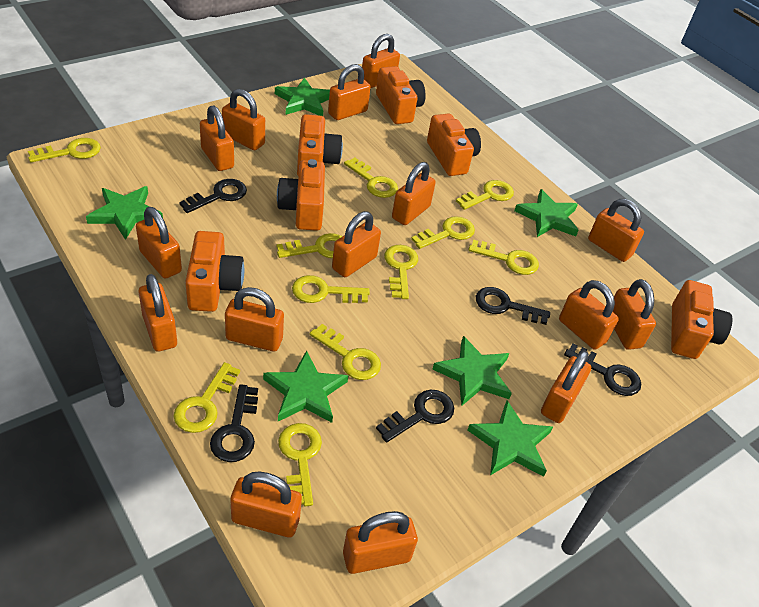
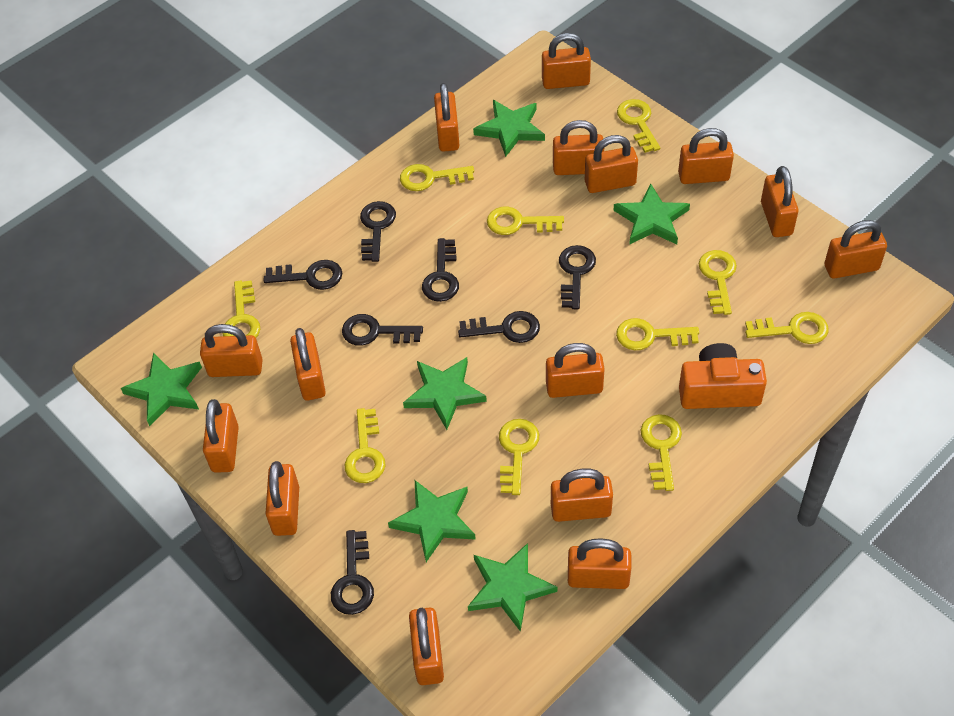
black key: [179,179,247,213] [210,384,258,462] [376,390,454,443] [476,287,550,325] [564,343,641,396] = 5 -> [264,260,342,290] [331,530,374,615] [342,314,423,346] [360,201,396,262] [422,238,459,302] [458,311,540,343] [559,245,596,309] = 7
orange camera: [185,231,244,312] [277,159,325,231] [297,114,343,176] [376,66,426,124] [427,113,481,176] [671,280,732,359] = 6 -> [679,343,767,409] = 1
yellow key: [28,138,101,162] [174,362,240,433] [276,233,342,258] [278,423,322,506] [292,275,370,303] [309,324,381,380] [344,158,398,198] [384,245,418,299] [411,216,475,249] [456,180,514,210] [468,239,539,275] = 11 -> [223,280,260,338] [345,408,386,483] [400,164,474,191] [487,207,564,235] [499,419,539,495] [616,318,699,351] [617,99,660,153] [641,414,682,491] [699,250,737,315] [745,312,829,344] = 10

